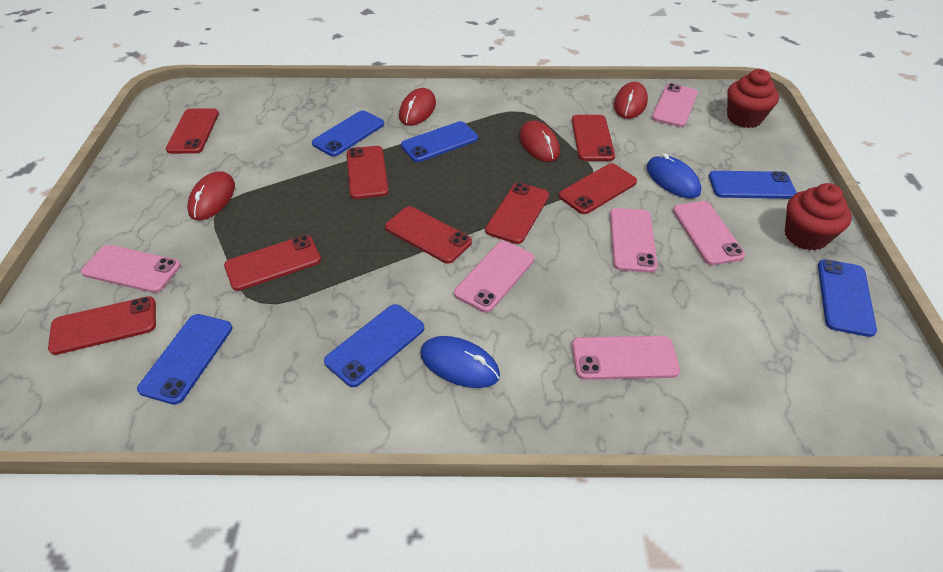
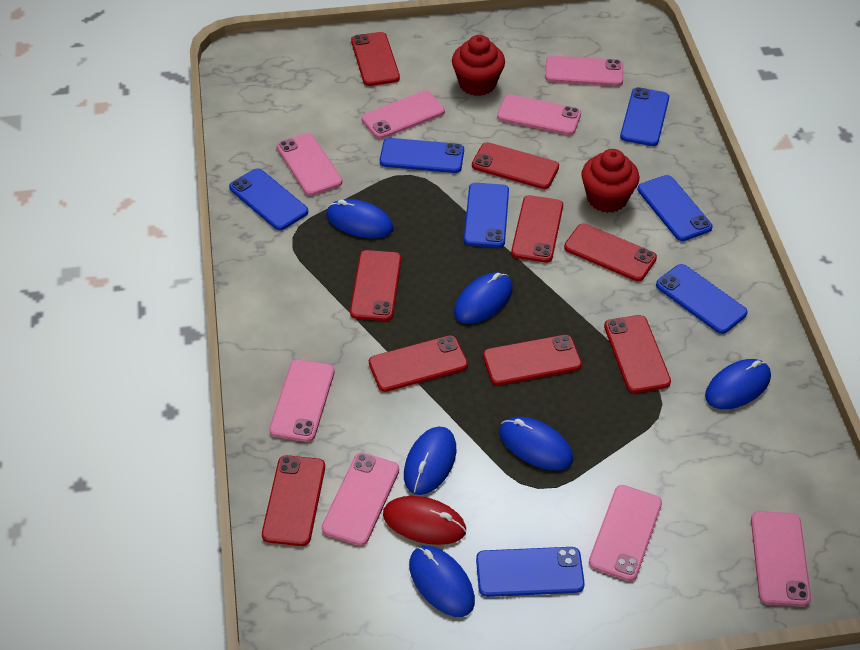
blue mouse: [420,336,500,388] [646,153,701,199] = 2 -> [326,199,394,238] [404,427,457,495] [409,546,475,617] [454,272,513,324] [499,417,573,470] [705,359,771,409] = 6
blue phone: [137,314,232,405] [312,111,384,156] [324,304,424,387] [401,121,478,162] [709,171,797,199] [818,259,877,337] = 6 -> [229,168,308,230] [380,138,464,173] [464,183,509,248] [476,547,585,597] [620,87,669,146] [638,175,712,241] [656,264,748,334] = 7
pink phone: [81,245,181,293] [454,241,534,313] [572,336,680,380] [610,208,658,273] [652,83,698,127] [673,201,745,265] = 6 -> [269,360,335,442] [277,133,342,196] [322,453,399,546] [361,91,445,139] [497,94,581,135] [545,56,623,86] [589,485,662,581] [751,511,811,607] = 8
red mouse: [187,171,235,220] [399,88,436,126] [519,121,560,162] [614,82,648,119] = 4 -> [383,496,466,545] = 1
red phone: [48,296,156,355] [166,108,219,154] [224,235,321,291] [347,146,389,199] [385,206,472,263] [485,183,549,244] [559,163,637,214] [572,115,615,161] = 8 -> [262,455,325,546] [350,250,401,321] [351,32,400,86] [369,335,468,392] [472,142,559,189] [483,335,582,385] [511,195,563,263] [564,223,657,281] [604,315,671,393] = 9

